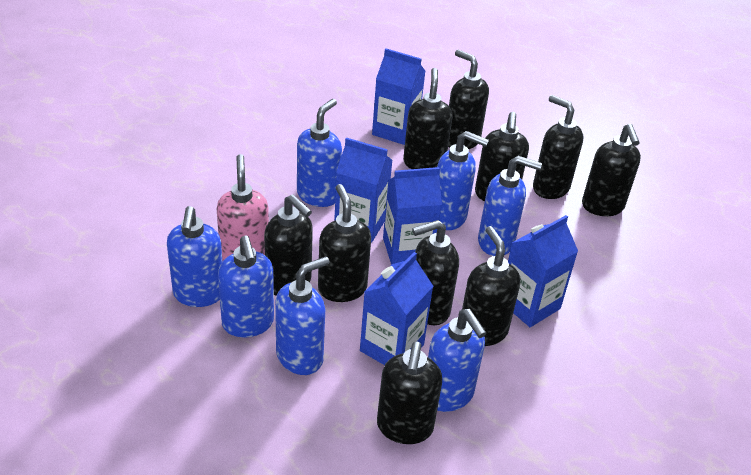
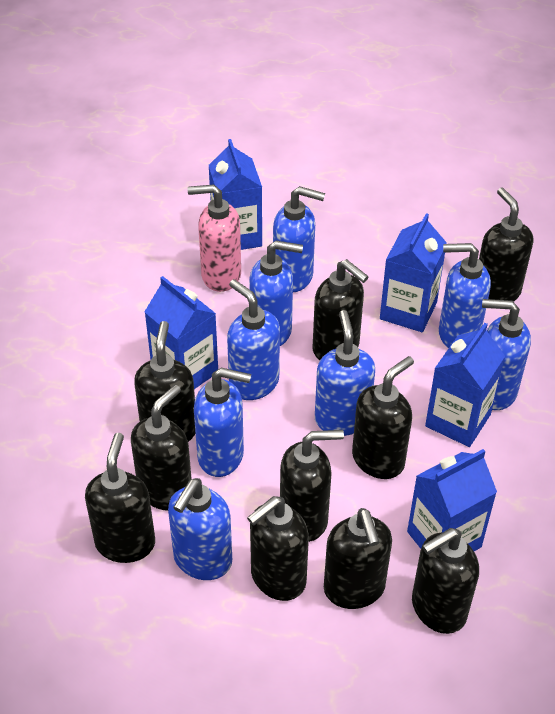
blue soap dispenser: [167,206,222,307] [218,236,274,337] [275,256,330,375] [297,99,342,207] [428,309,486,412] [437,131,489,230] [478,156,542,256] = 7 -> [168,478,232,580] [194,368,251,477] [227,279,280,400] [249,241,303,346] [273,186,325,292] [315,310,375,436] [439,243,491,348] [482,299,531,410] = 8

